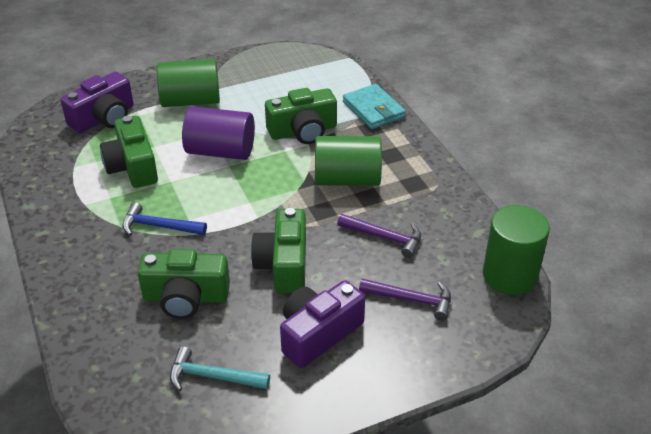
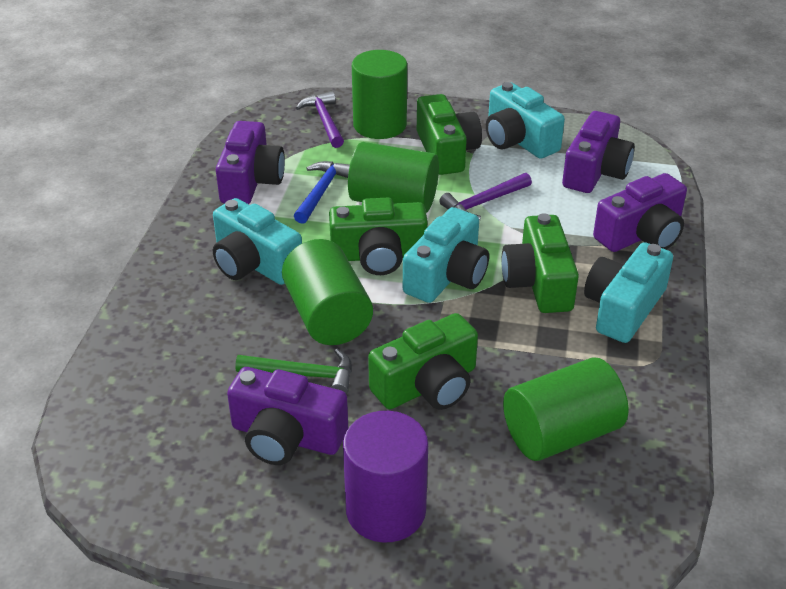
green cylinder: [157,59,220,107] [315,136,382,186] [483,205,550,295] = 3 -> [282,239,373,345] [348,142,439,213] [352,50,407,139] [503,357,628,461] = 4
green hammer: none = 0 -> [235,349,352,394] = 1
purple camera: [61,72,134,133] [280,280,365,368] = 2 -> [216,121,285,204] [227,367,348,465] [562,111,635,193] [593,173,687,252] = 4
turquoise camera: none = 0 -> [213,198,302,285] [403,207,489,303] [486,82,565,159] [584,242,673,343] = 4
turquoise hammer: [170,346,270,391] = 1 -> none = 0
turquoise wallet: [343,84,406,129] = 1 -> none = 0

